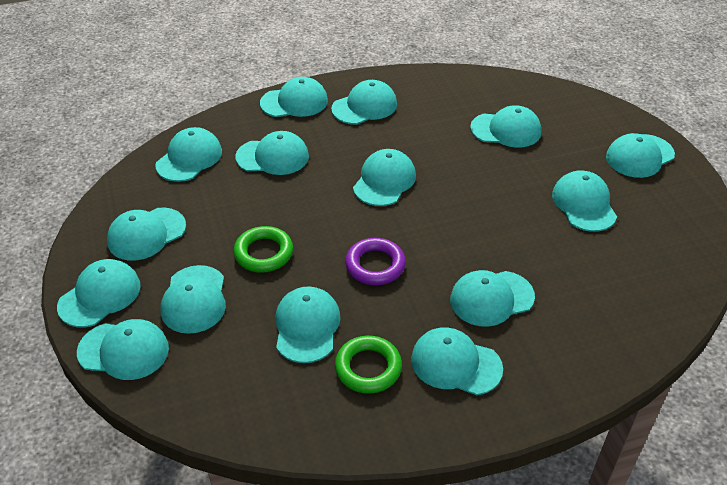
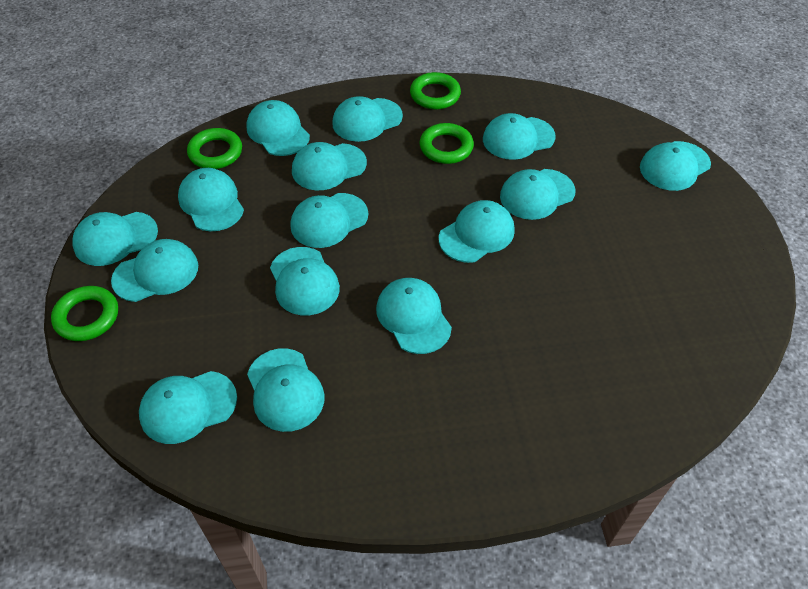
green ring: [233,226,293,273] [335,336,402,394] = 2 -> [51,286,118,341] [187,128,242,169] [410,72,461,109] [420,123,474,164] = 4
purple ring: [345,238,406,285] = 1 -> none = 0

